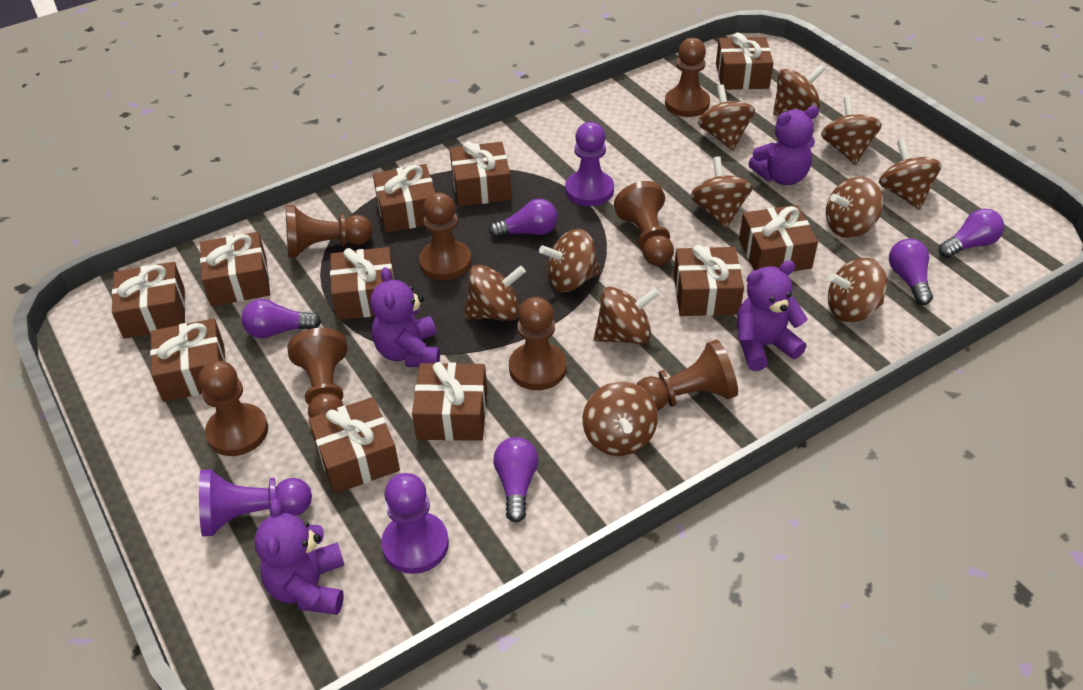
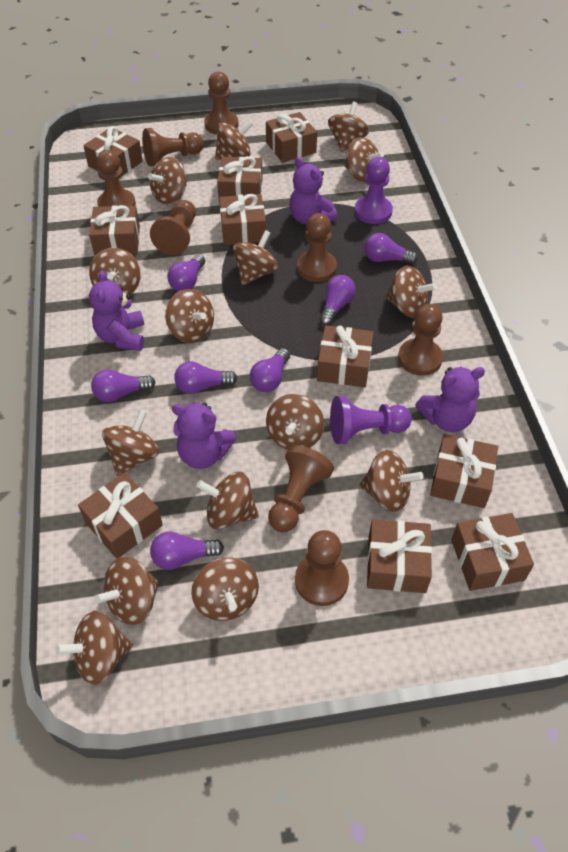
brown gift: [112,262,186,339] [150,318,226,402] [200,232,270,306] [308,397,400,494] [330,247,395,320] [373,164,435,233] [412,362,487,441] [450,141,512,207] [674,245,744,316] [716,33,773,90] [739,205,818,271] = 11 -> [78,472,163,559] [83,126,143,178] [89,205,140,256] [217,156,263,203] [219,194,266,245] [266,112,317,163] [317,325,374,388] [367,519,432,593] [430,434,498,508] [451,513,534,591] = 10
brown spinning top: [464,265,526,321] [539,229,601,292] [583,382,658,456] [594,287,660,344] [690,156,753,229] [698,85,755,151] [773,65,825,116] [821,97,882,165] [826,176,883,238] [828,258,887,322] [879,139,942,210] = 11 -> [55,611,133,685] [89,248,141,295] [95,557,160,625] [102,410,159,476] [148,157,187,204] [165,289,214,343] [191,557,259,621] [196,472,259,529] [215,120,253,160] [233,230,278,285] [266,394,324,450] [328,102,369,152] [345,137,384,183] [359,450,423,512] [385,266,437,318] = 15
purple light bulb: [241,299,321,338] [489,199,558,238] [493,437,539,522] [889,239,933,305] [939,208,1004,258] = 5 -> [91,369,155,402] [150,531,224,570] [167,254,205,291] [174,361,237,394] [250,348,290,392] [319,275,356,325] [364,233,418,264] = 7
purple pawn: [199,469,312,537] [381,473,449,574] [565,122,614,206] = 3 -> [330,396,412,444] [355,157,393,224] = 2

